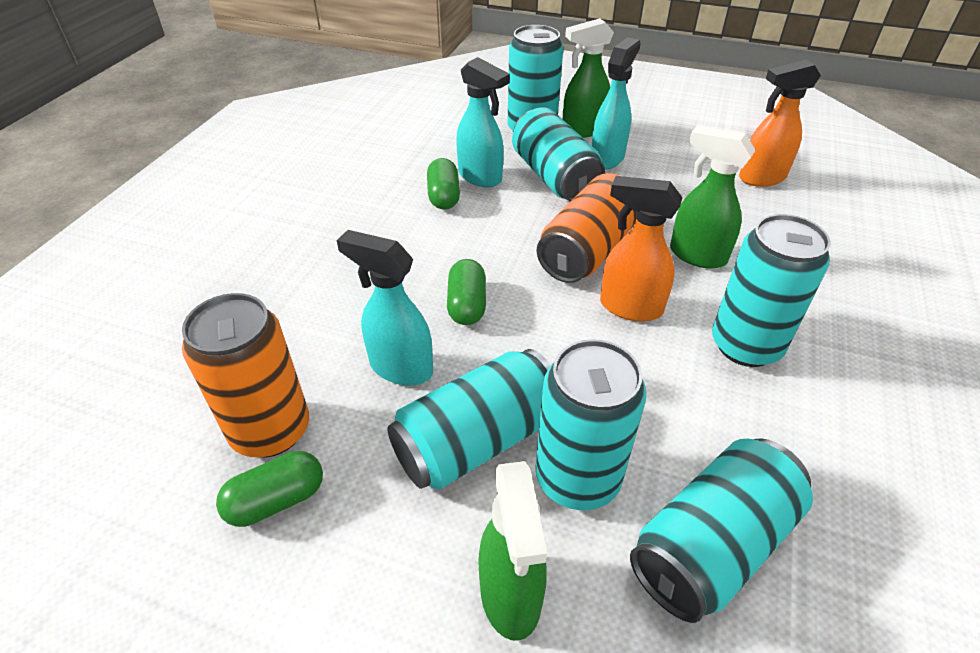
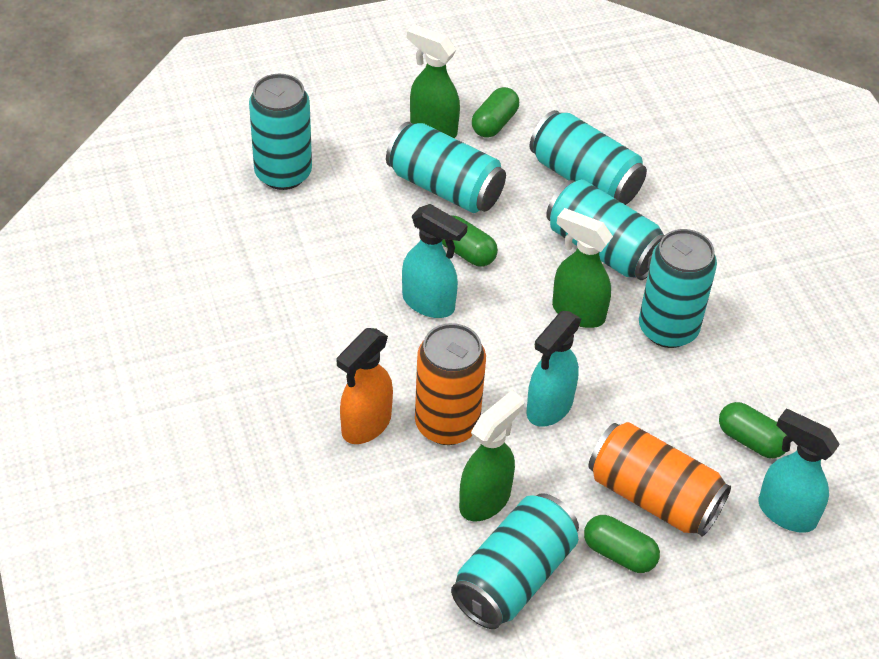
green capsule: [216,451,323,527] [427,158,460,210] [447,259,486,325] = 3 -> [442,216,498,267] [472,87,519,138] [584,515,660,573] [719,402,787,458] = 4
orange spray bottle: [600,176,683,322] [739,60,821,187] = 2 -> [337,328,393,444] = 1

